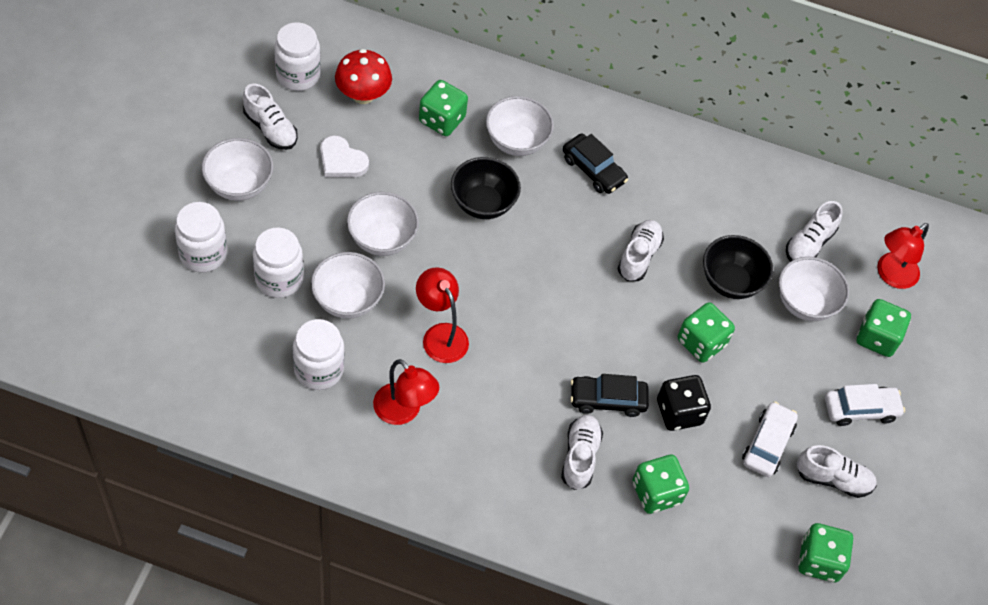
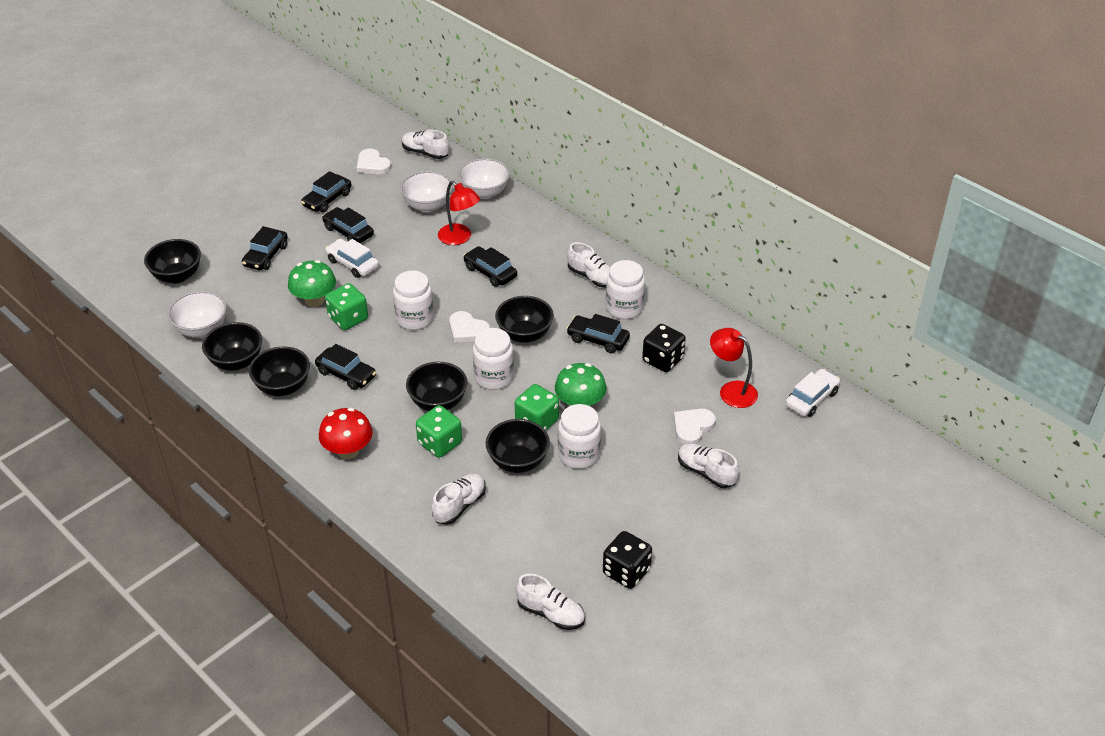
black bowl: [451,157,521,219] [703,235,773,299] = 2 -> [144,239,201,283] [202,322,262,371] [249,346,310,396] [406,362,467,411] [486,419,550,473] [495,296,554,343] = 6
black car: [563,133,628,194] [570,374,649,417] = 2 -> [242,226,288,270] [301,171,351,212] [315,344,376,390] [322,207,374,243] [463,246,517,287] [566,314,630,354] = 6
black dice: [657,375,711,431] = 1 -> [603,531,652,589] [642,324,686,372] = 2
green dice: [419,80,468,136] [632,455,689,514] [678,302,735,363] [798,523,853,582] [857,299,911,357] = 5 -> [325,283,368,330] [416,405,462,458] [515,384,559,431] = 3
green mushroom: none = 0 -> [288,260,336,307] [555,363,606,407] = 2
red lamp: [373,359,439,425] [416,267,469,363] [877,223,929,289] = 3 -> [438,181,480,245] [710,328,758,408] = 2
white bowl: [202,138,273,201] [311,252,385,319] [347,192,419,256] [486,96,554,156] [779,257,849,321] = 5 -> [167,291,227,338] [400,171,453,213] [458,158,510,199] = 3
white heart: [320,135,369,177] = 1 -> [357,148,391,174] [449,311,490,342] [673,409,716,444] = 3

